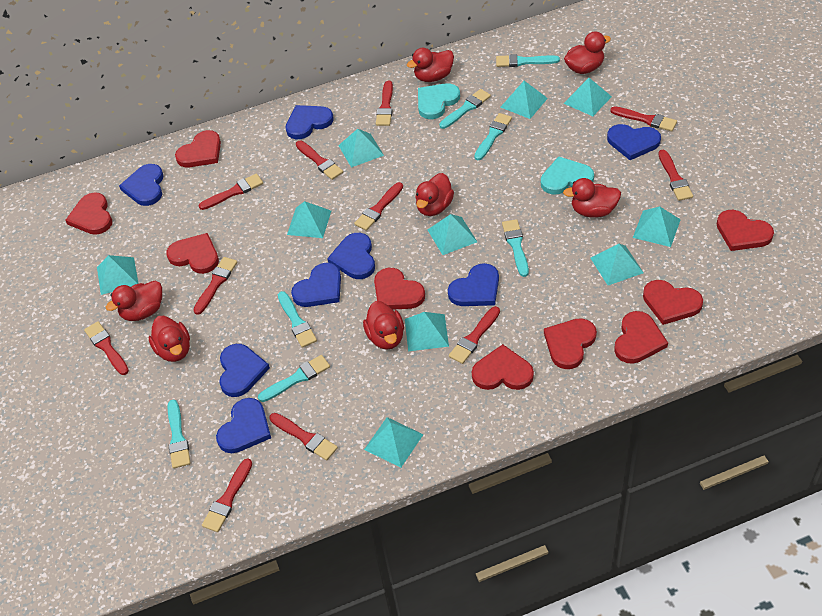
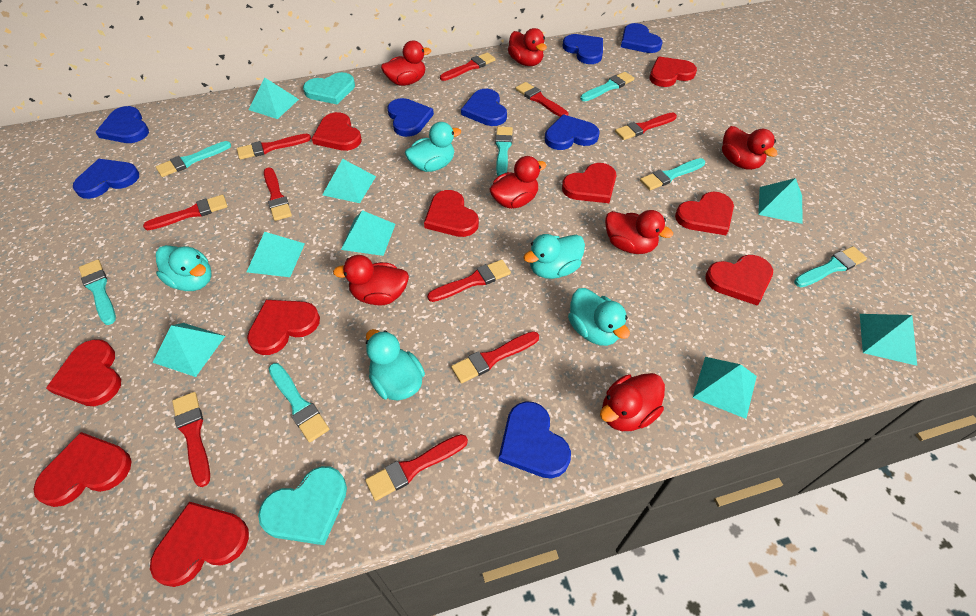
red brush: [84,321,129,375] [193,257,237,315] [199,174,263,210] [202,458,252,532] [269,413,338,461] [296,141,343,180] [354,182,403,231] [376,80,393,126] [449,306,500,364] [610,106,677,131] [658,150,693,201] = 11 -> [143,195,228,230] [172,392,210,487] [237,134,311,160] [264,167,292,221] [365,434,468,501] [427,260,511,302] [440,52,496,81] [451,331,539,383] [516,82,569,117] [615,112,677,140] = 10
red heart: [65,192,112,235] [167,233,219,274] [175,130,221,167] [374,268,425,310] [472,344,534,390] [544,318,597,369] [614,311,668,364] [643,280,703,325] [717,210,774,251] = 9 -> [34,432,132,507] [46,339,121,406] [150,502,249,587] [247,300,320,355] [312,112,362,151] [424,190,479,237] [562,163,617,203] [650,57,697,87] [675,192,734,235] [705,255,773,306] = 10
turquoise duck: none = 0 -> [156,245,212,291] [366,329,425,401] [405,122,461,172] [523,234,585,279] [568,288,630,346] = 5
turquoise pyramid: [97,255,139,295] [287,201,331,238] [338,129,384,168] [364,417,424,468] [405,312,449,351] [428,214,477,255] [501,81,548,119] [563,78,612,116] [591,244,644,285] [633,206,681,247] = 10 -> [152,323,225,377] [247,232,305,277] [248,78,299,119] [322,159,376,203] [341,210,395,256] [693,357,757,419] [758,178,803,224] [860,314,917,366] = 8

